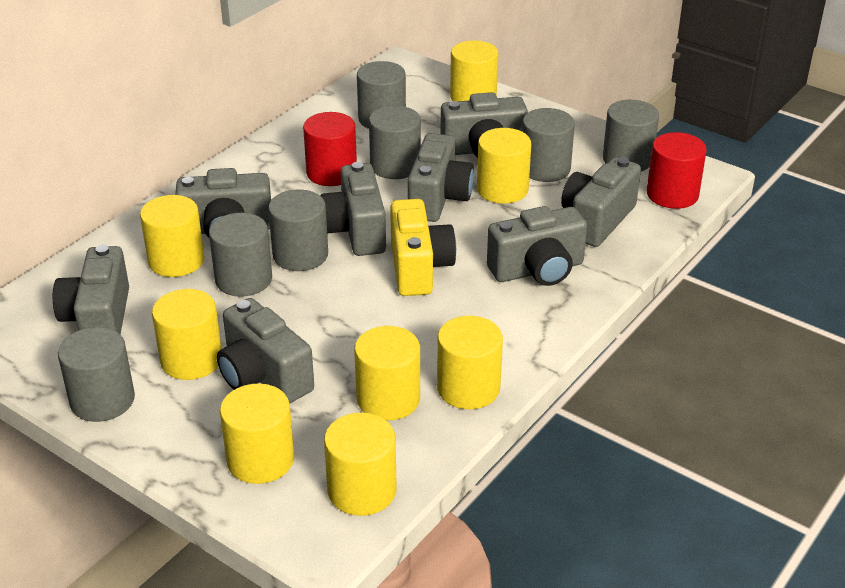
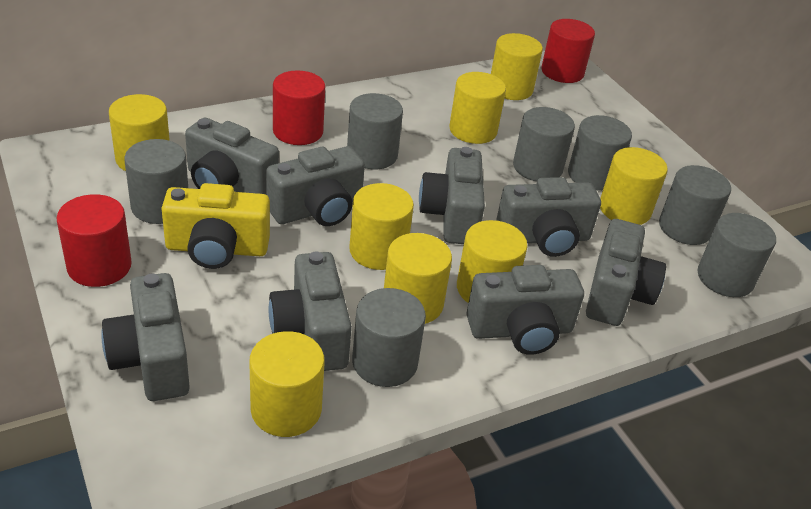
red cylinder: [303,112,357,186] [646,132,707,209] = 2 -> [56,194,132,287] [273,70,325,145] [541,19,595,83] = 3

